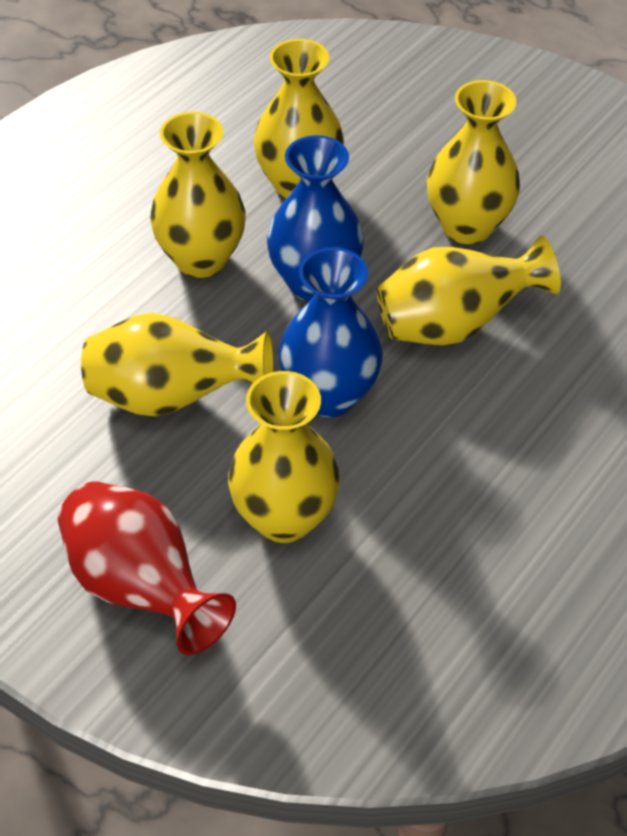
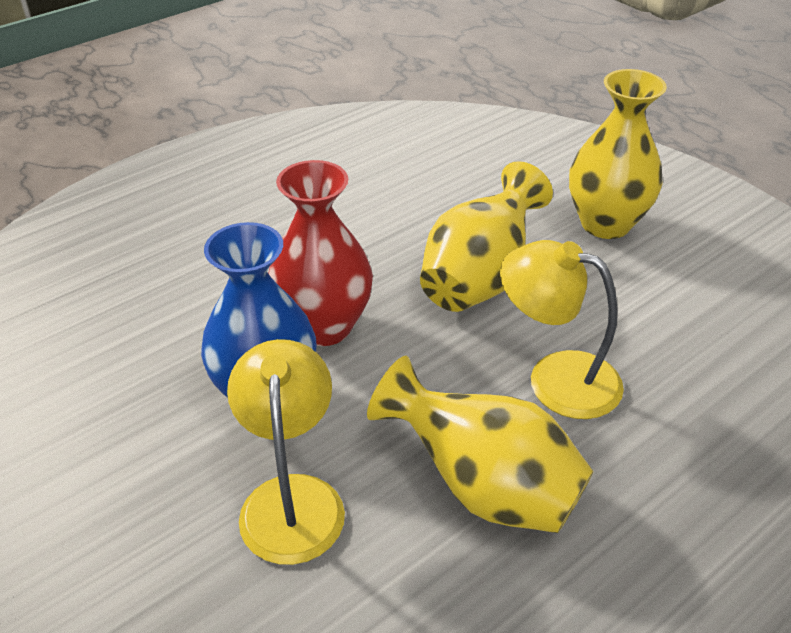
blue vase: [267,135,364,301] [279,247,383,417] = 2 -> [201,222,317,398] = 1
yellow lamp: none = 0 -> [227,339,345,565] [500,240,624,419] = 2
yellow vase: [81,313,274,416] [150,112,246,278] [228,371,340,543] [254,39,344,199] [376,235,561,346] [427,80,520,244] = 6 -> [367,356,594,533] [420,161,553,312] [569,69,667,239] = 3

